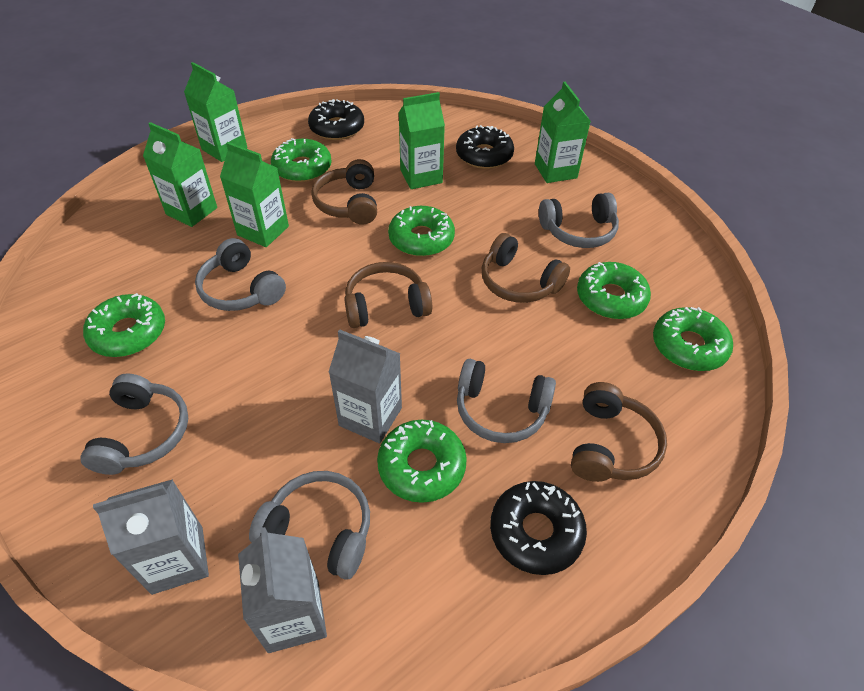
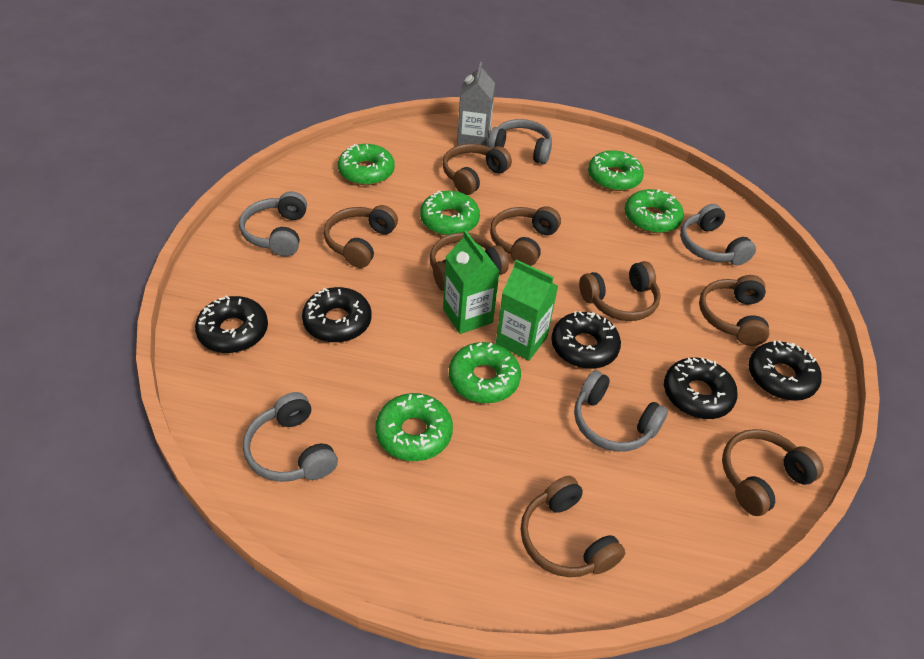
black donut: [308,99,364,140] [456,125,514,169] [490,481,587,575] = 3 -> [195,295,268,353] [302,287,372,343] [551,311,621,369] [664,358,738,419] [749,340,822,401] = 5
brown headphones: [311,159,377,225] [344,262,432,328] [482,233,570,303] [571,382,667,482] = 4 -> [324,205,398,268] [430,233,509,291] [442,144,512,195] [490,206,561,266] [521,476,625,577] [579,261,661,321] [699,275,769,346] [722,429,824,516] = 8
green carton: [143,122,217,227] [184,62,247,162] [220,142,289,247] [399,92,445,189] [535,82,590,183] = 5 -> [443,231,500,334] [496,260,558,361] = 2
grey carton: [93,479,209,595] [238,527,327,653] [329,329,402,443] = 3 -> [457,62,495,147] = 1

